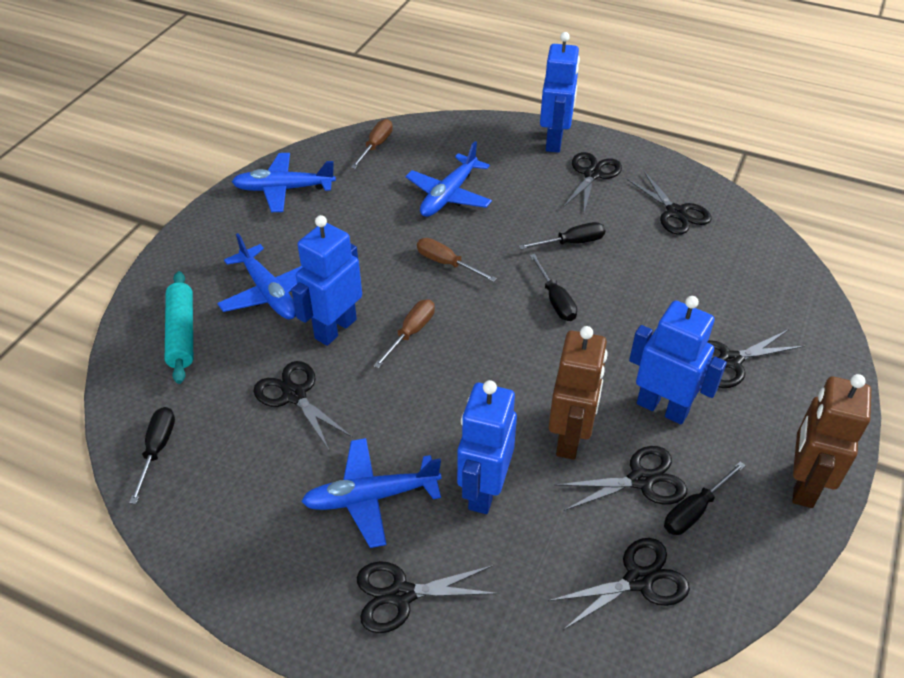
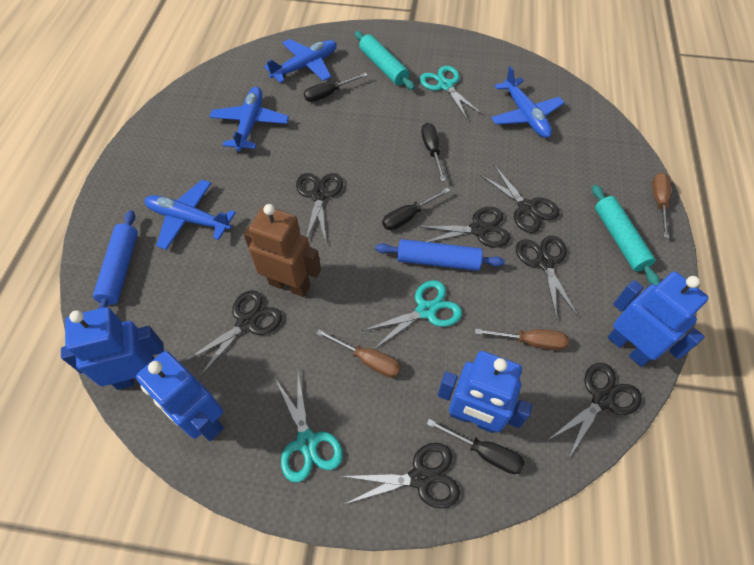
blue rolling pin: none = 0 -> [93,210,138,309] [375,239,505,271] = 2
brown robot: [549,326,607,460] [792,374,871,508] = 2 -> [244,204,321,297] = 1
turquoise rolling pin: [165,271,193,384] = 1 -> [355,31,415,90] [592,185,660,286] = 2
turquoise scissors: none = 0 -> [275,372,343,483] [362,280,462,349] [420,66,482,119] = 3

